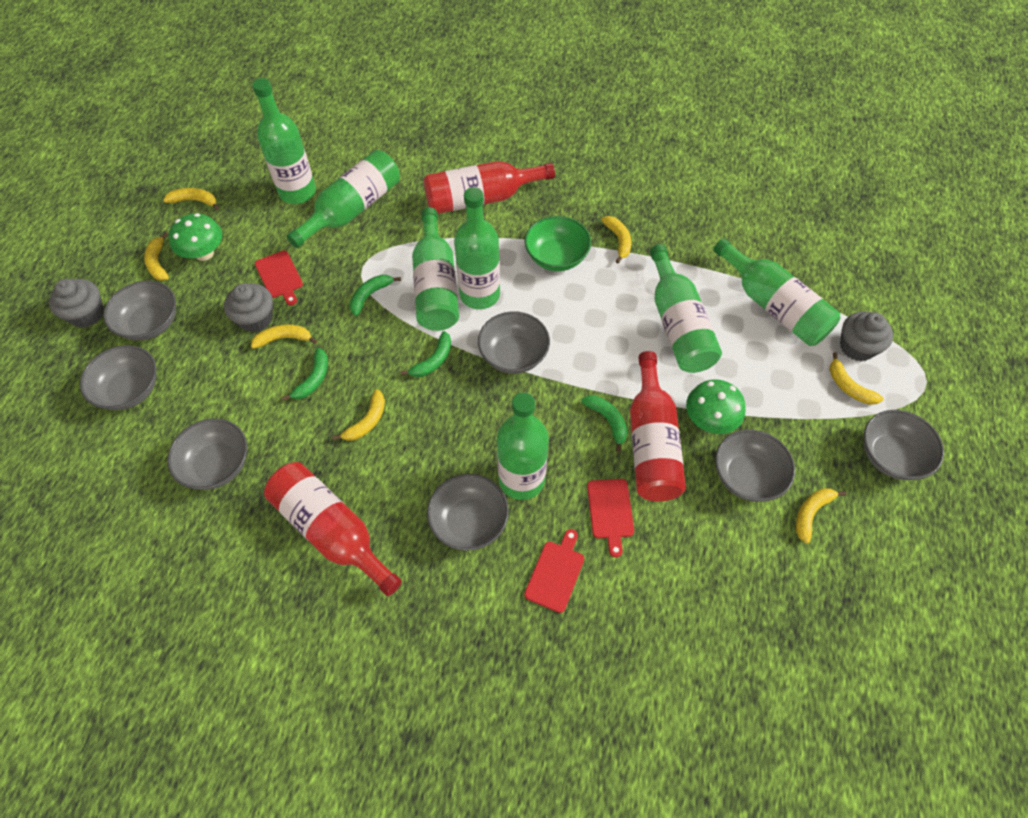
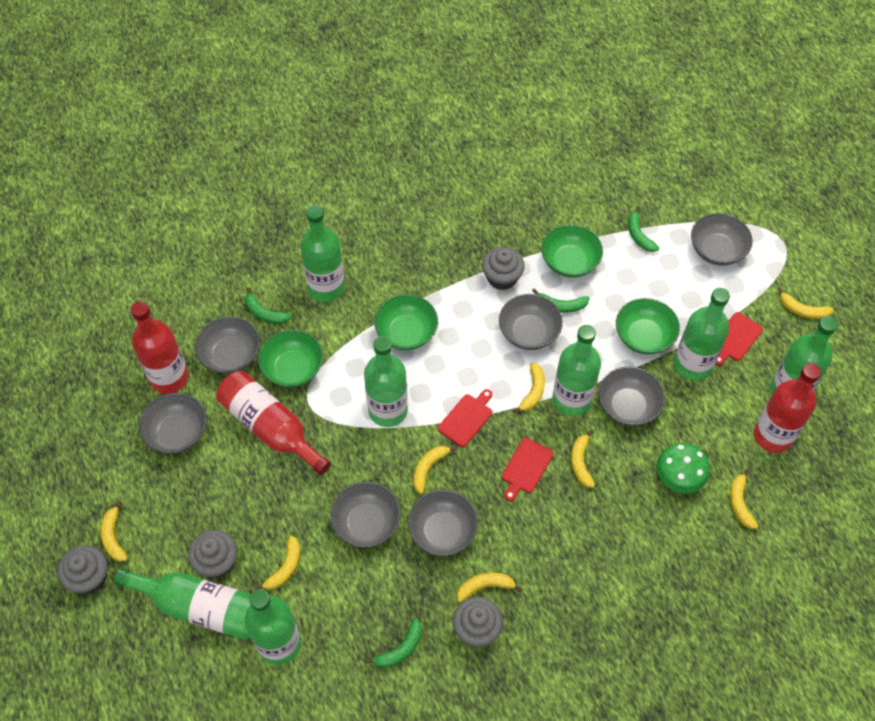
green bowl: [525,216,591,271] = 1 -> [258,330,323,388] [374,294,438,350] [541,225,603,278] [616,298,680,355] = 4
green mushroom: [169,213,222,261] [686,379,746,434] = 2 -> [656,443,710,493] = 1
grey cupcake: [49,279,104,328] [224,283,273,332] [840,311,893,361] = 3 -> [58,545,108,594] [188,530,237,578] [453,597,503,647] [482,247,525,290] = 4
yellow banana: [144,232,169,281] [163,188,219,210] [251,324,317,349] [333,389,385,441] [601,216,631,263] [796,488,847,544] [829,352,884,405] = 7 -> [101,501,128,562] [255,535,300,590] [413,446,457,494] [457,573,522,602] [513,362,545,413] [571,430,595,488] [730,469,758,529] [777,287,834,319] = 8

